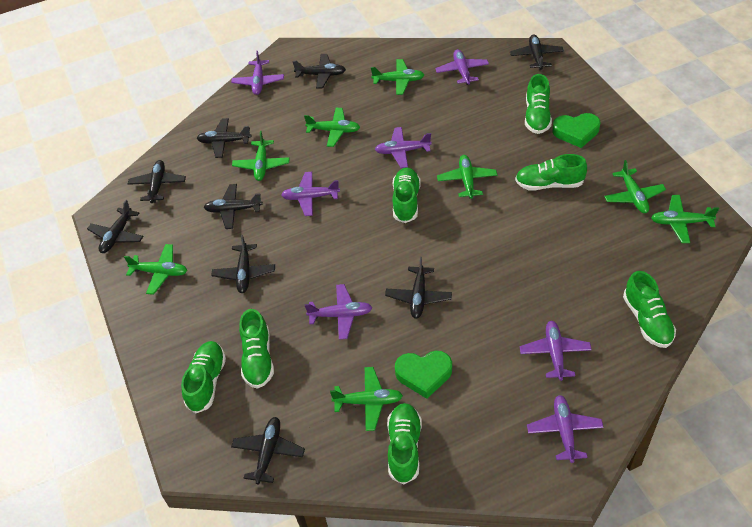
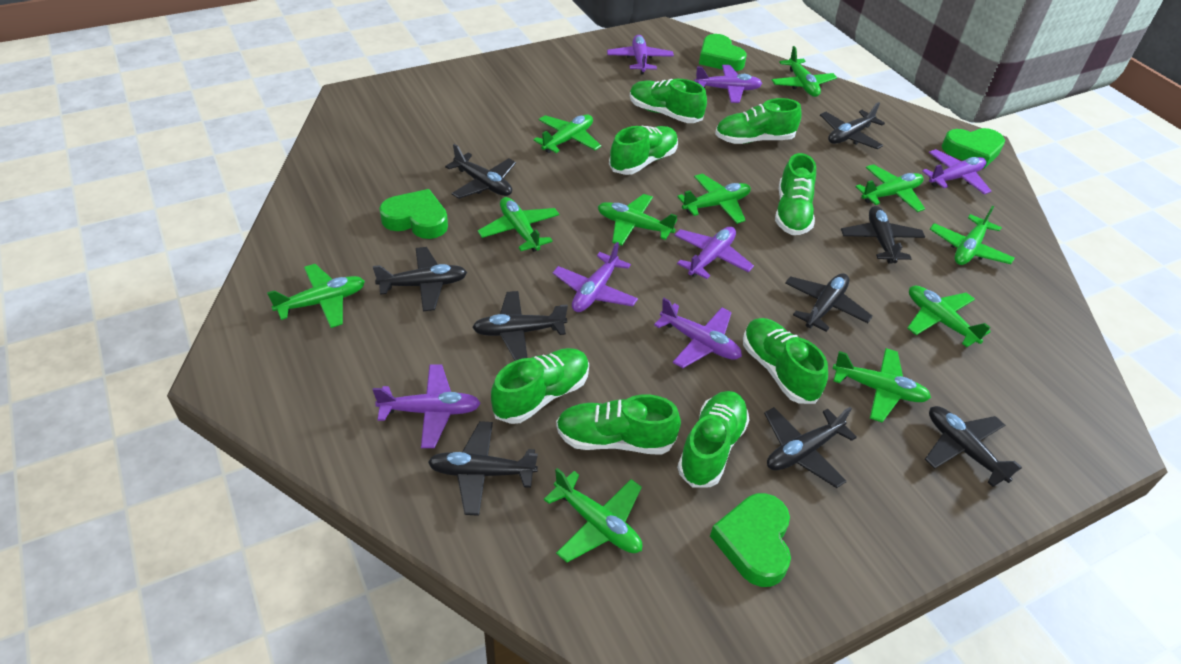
green heart: [395,351,452,399] [552,113,600,148] = 2 -> [379,189,448,239] [699,34,747,71] [710,493,791,587] [942,128,1005,169] = 4
green plane: [124,244,187,295] [232,131,290,181] [304,108,360,147] [330,367,403,431] [371,59,424,95] [437,155,497,199] [604,160,666,213] [651,195,719,243] = 8 -> [267,264,365,328] [478,197,560,252] [533,114,601,153] [544,468,642,562] [598,194,677,246] [677,173,751,224] [772,46,837,97] [832,348,931,422] [855,164,925,212] [907,285,991,347] [930,206,1014,265] = 11
green shoe: [181,341,226,413] [239,309,274,389] [387,403,422,485] [392,167,421,223] [515,154,587,190] [525,74,552,134] [623,271,676,348] = 7 -> [491,348,589,424] [556,395,681,455] [609,125,678,175] [630,79,707,123] [677,391,750,487] [715,98,802,144] [743,318,828,404] [775,153,816,235] = 8

